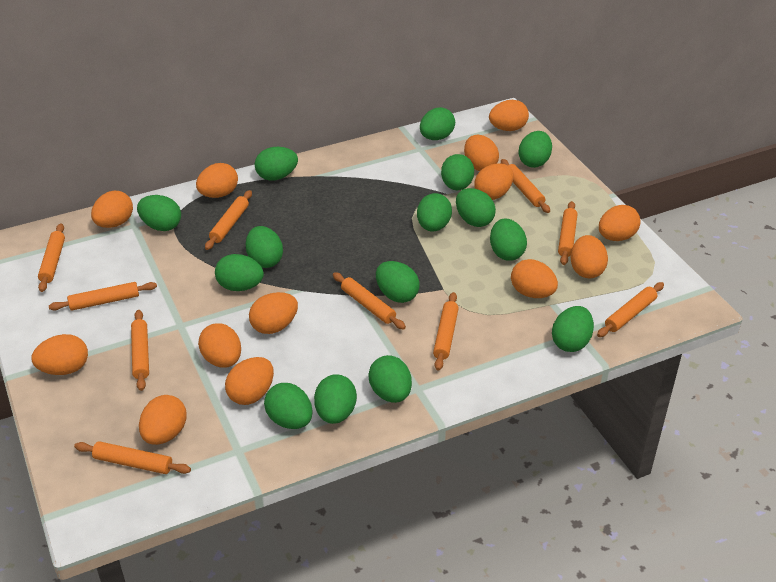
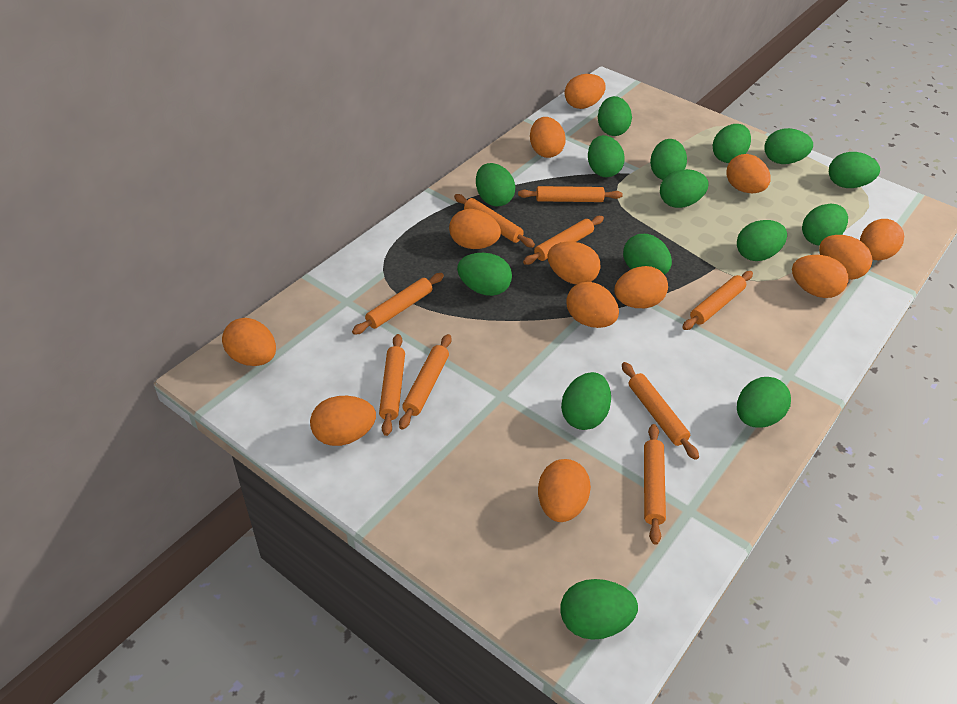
orange rolling pin: [38,223,65,292] [49,282,157,311] [74,441,191,474] [131,310,149,391] [205,190,252,250] [333,272,406,330] [433,292,459,370] [501,159,550,213] [558,201,578,265] [597,282,664,337] = 10 -> [352,273,444,335] [379,334,405,436] [399,334,452,430] [454,194,535,247] [518,186,623,202] [523,216,604,265] [622,362,699,460] [644,424,666,545] [682,271,753,330] = 9

